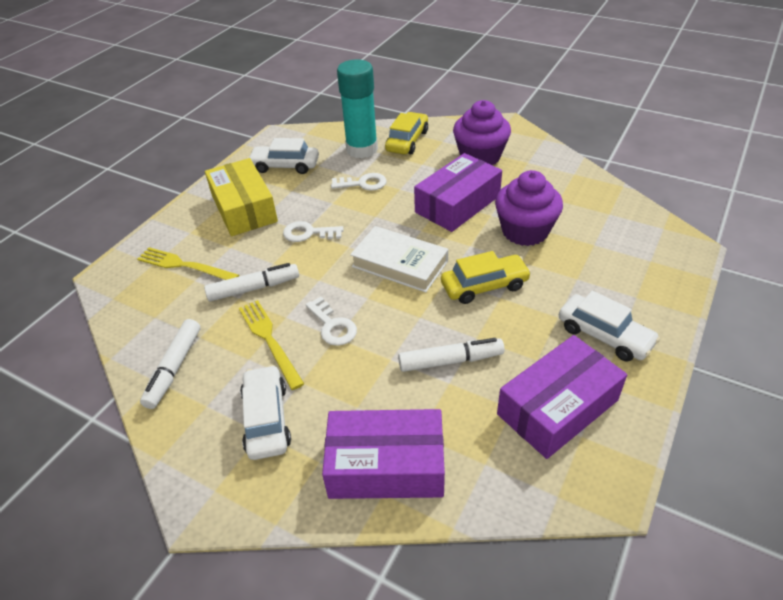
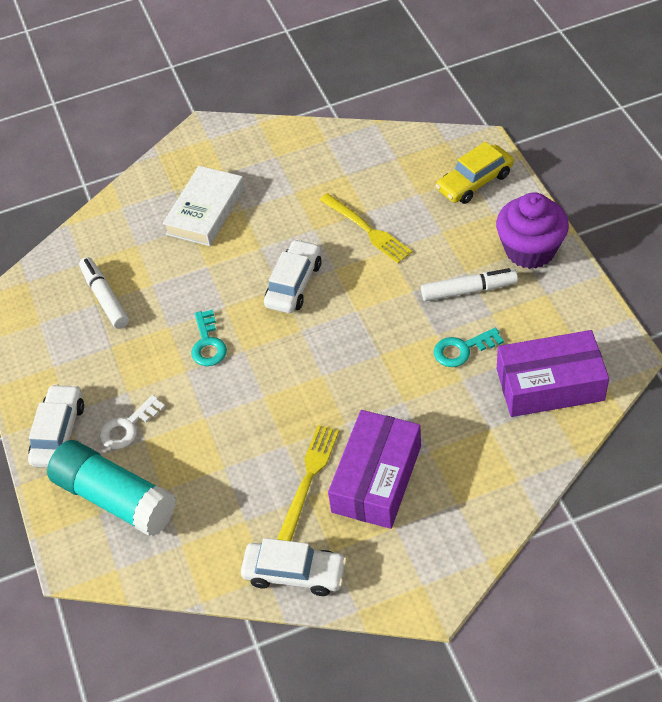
purple box: [322,409,445,499] [414,153,502,232] [497,335,627,459] = 3 -> [328,410,421,529] [497,330,609,417] = 2
purple cupcake: [453,100,511,165] [495,170,563,246] = 2 -> [496,192,569,269] = 1
turquoise key: none = 0 -> [191,309,227,366] [434,328,504,367] = 2
white key: [283,221,344,242] [306,297,357,346] [331,173,387,191] = 3 -> [100,395,165,449] = 1
white marker: [140,319,200,409] [204,263,299,302] [398,338,505,372] = 3 -> [79,257,129,329] [421,268,518,301] = 2
yellow box: [205,158,278,236] = 1 -> none = 0
yellow car: [385,112,428,154] [441,251,532,304] = 2 -> [436,142,514,204] = 1

